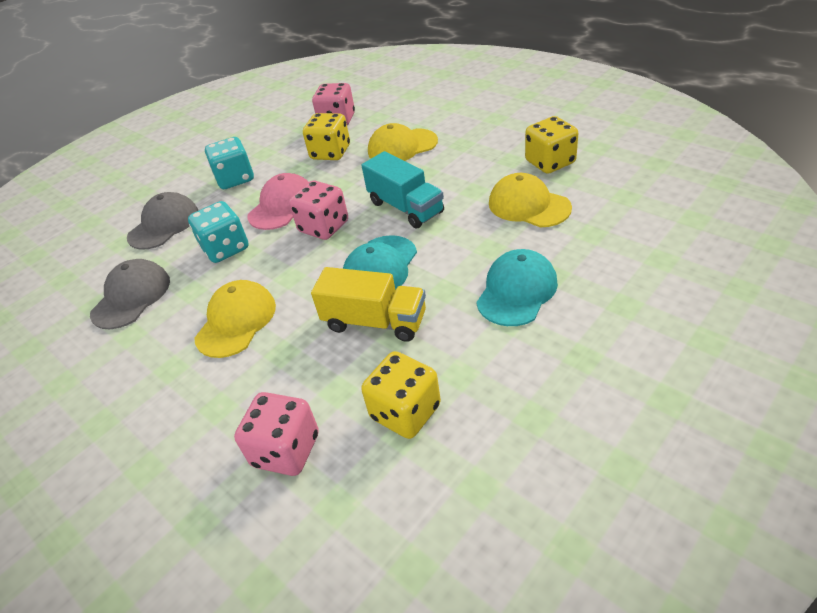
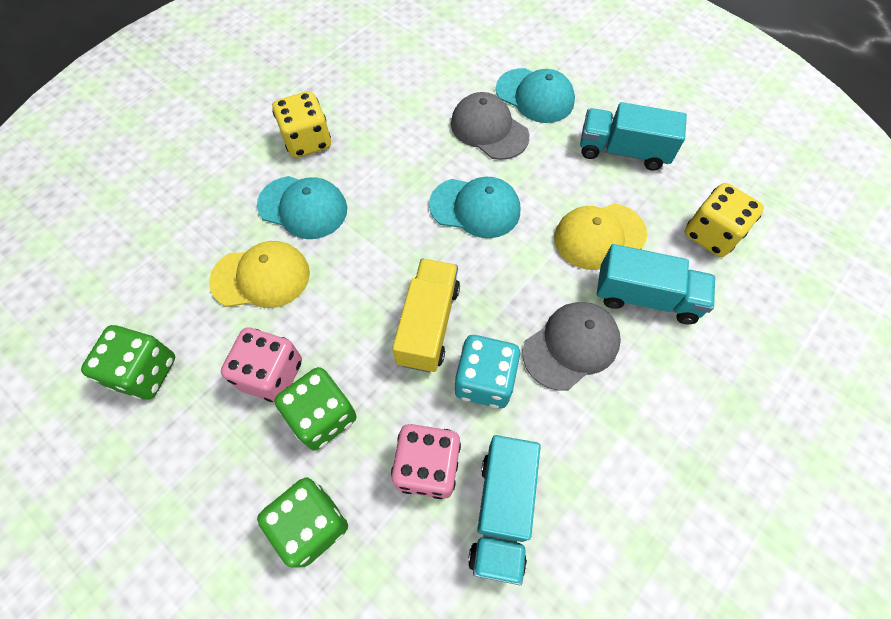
green dice: none = 0 -> [81,325,175,400] [257,478,348,567] [274,367,356,450] = 3
pink cap: [247,173,309,230] = 1 -> none = 0
pink dice: [234,392,319,476] [289,181,348,240] [312,83,355,125] = 3 -> [221,327,302,402] [391,424,461,499] = 2
turquoise cap: [343,235,417,290] [476,249,558,326] = 2 -> [257,176,347,239] [429,177,520,238] [496,68,575,123] = 3
turquoise dice: [188,201,249,263] [205,137,254,189] = 2 -> [454,335,521,408] = 1
turquoise truck: [362,151,444,228] = 1 -> [468,435,541,585] [580,102,687,170] [597,244,715,324] = 3
yellow cap: [194,280,276,358] [368,123,438,161] [489,173,572,227] = 3 -> [209,241,310,308] [554,203,647,270] = 2
yellow dice: [303,113,350,160] [361,351,441,439] [525,116,578,174] = 3 -> [272,91,331,158] [685,183,764,257] = 2

